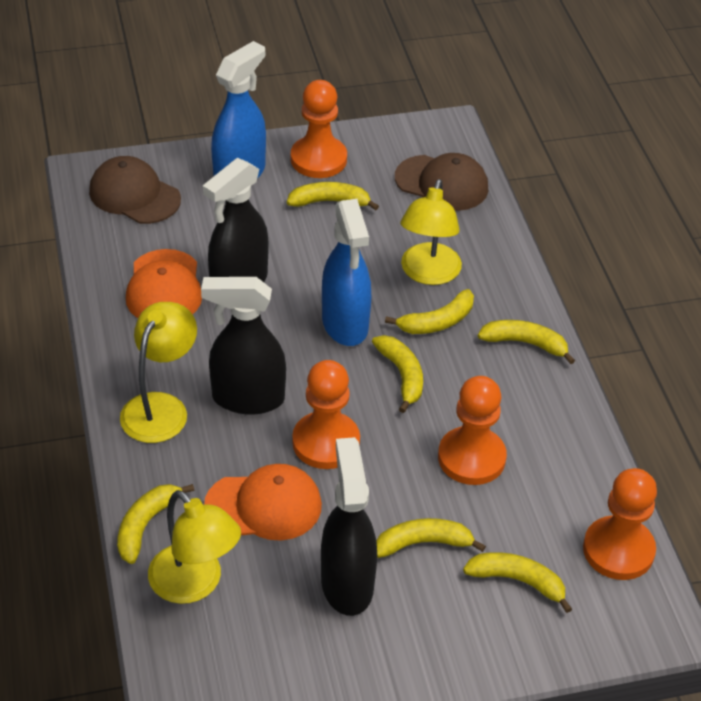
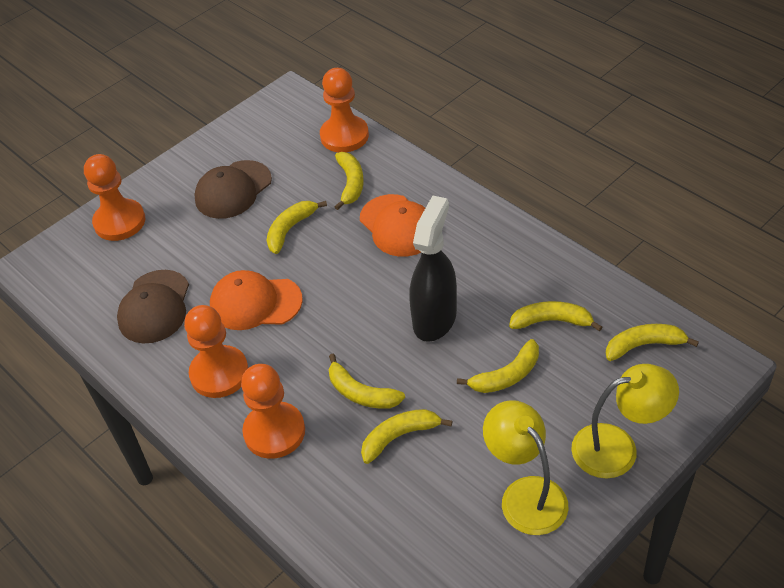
black spray bottle: [201,277,286,415] [203,158,268,282] [321,437,377,616] = 3 -> [409,196,457,342] = 1
blue spray bottle: [211,41,266,177] [322,199,371,346] = 2 -> none = 0
yellow lamp: [120,302,197,443] [148,490,241,604] [400,179,462,285] = 3 -> [483,400,568,535] [571,364,679,479] = 2

